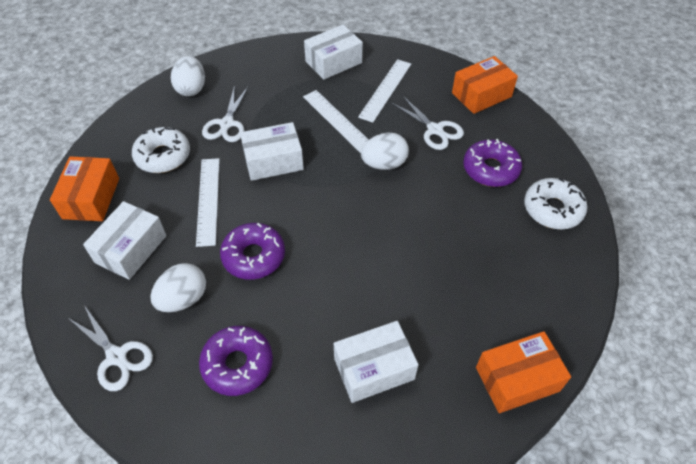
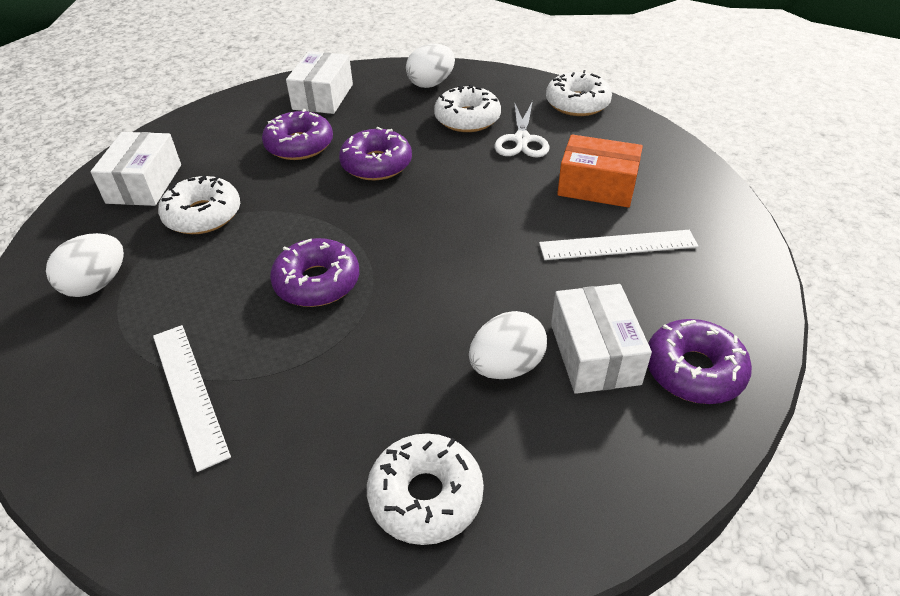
orange box: [50,156,119,221] [452,56,518,114] [476,331,571,413] = 3 -> [557,134,643,208] = 1
purple donut: [199,326,273,396] [220,223,285,280] [463,139,522,187] = 3 -> [262,109,333,160] [270,238,359,307] [339,127,412,180] [648,319,752,404] = 4
white box: [83,201,166,280] [240,122,304,181] [304,25,363,80] [334,321,419,403] = 4 -> [91,132,181,206] [286,51,353,114] [551,284,652,394] = 3
white donut: [132,127,190,173] [524,178,587,229] = 2 -> [158,175,240,234] [367,433,484,545] [434,84,501,132] [546,70,612,116] = 4
white ruler: [196,158,220,247] [303,90,369,153] [358,59,411,123] = 3 -> [153,325,231,472] [539,230,698,260] = 2
white scissors: [68,305,153,391] [202,85,248,142] [392,96,464,150] = 3 -> [495,101,550,157] = 1

